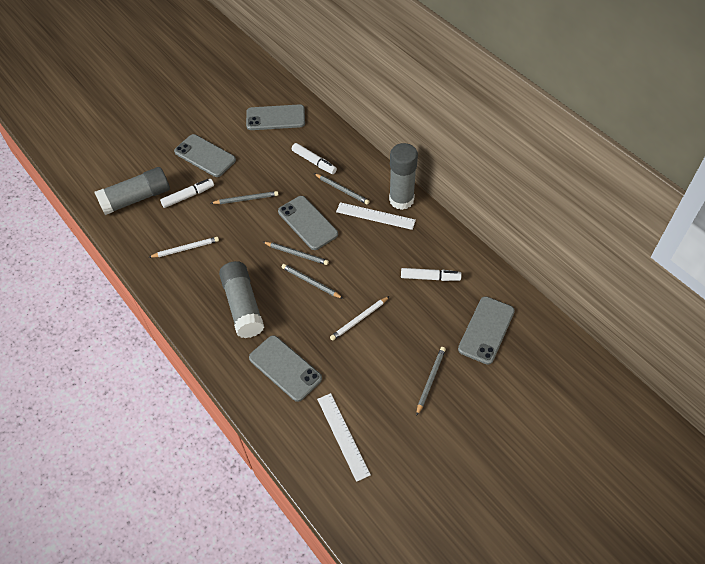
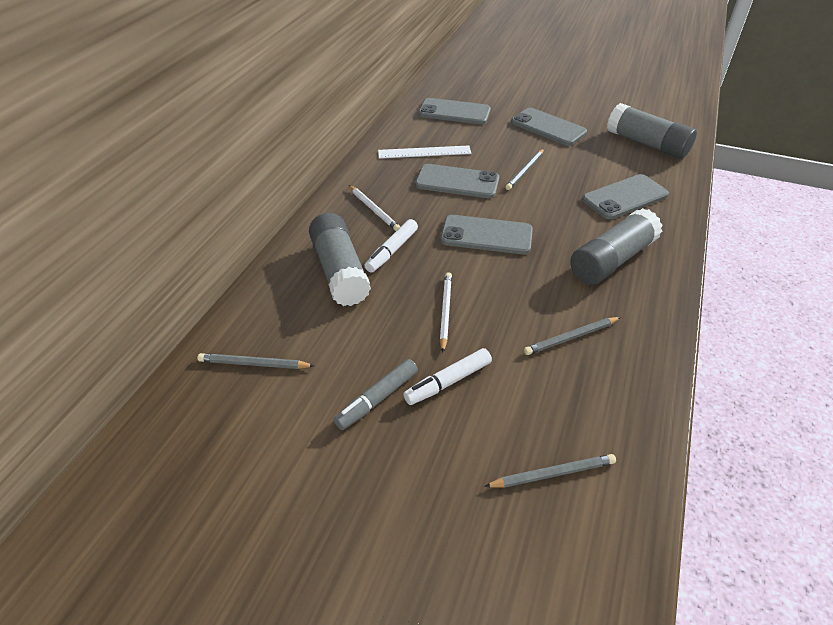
grey marker: none = 0 -> [334,359,418,430] = 1
grey pencil: [211,191,279,204] [263,242,329,265] [282,264,343,299] [314,173,370,205] [416,347,446,416] = 5 -> [197,353,315,369] [484,454,616,488] [505,149,544,190] [524,317,621,355] = 4
white marker: [160,179,214,208] [292,143,337,174] [401,268,462,281] = 3 -> [365,219,418,273] [403,348,492,405] = 2
white ruler: [317,393,371,482] [336,202,416,230] = 2 -> [378,145,472,159] = 1

